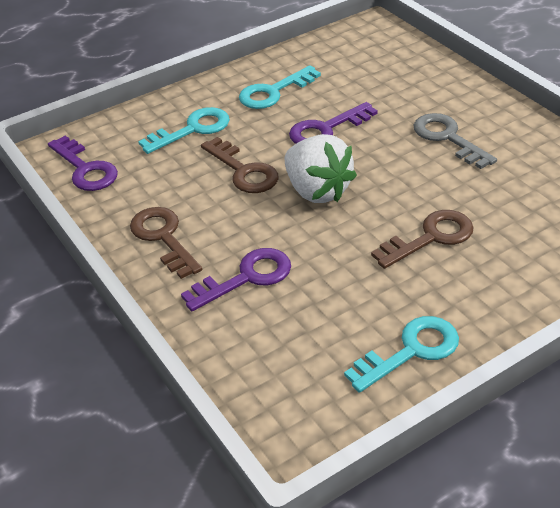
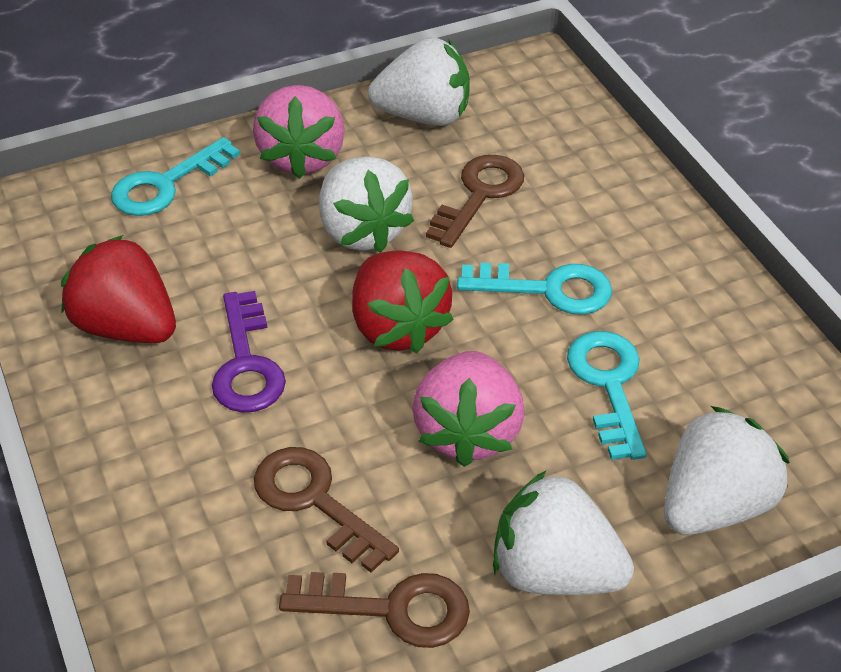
grey key: [414,113,497,169] = 1 -> none = 0
pink strawberry: none = 0 -> [253,85,345,179] [412,351,524,467] = 2
purple key: [48,136,118,191] [181,248,291,311] [289,102,378,144] = 3 -> [212,291,286,412] = 1
red strawberry: none = 0 -> [61,235,176,343] [352,250,454,353] = 2
white strawberry: [285,134,357,203] = 1 -> [319,156,414,253] [368,37,470,126] [493,470,634,595] [664,406,790,535] = 4

